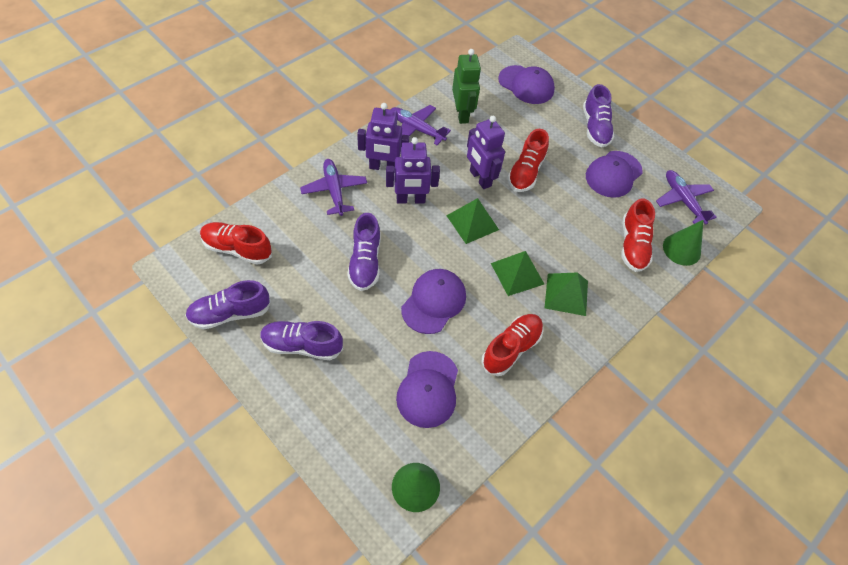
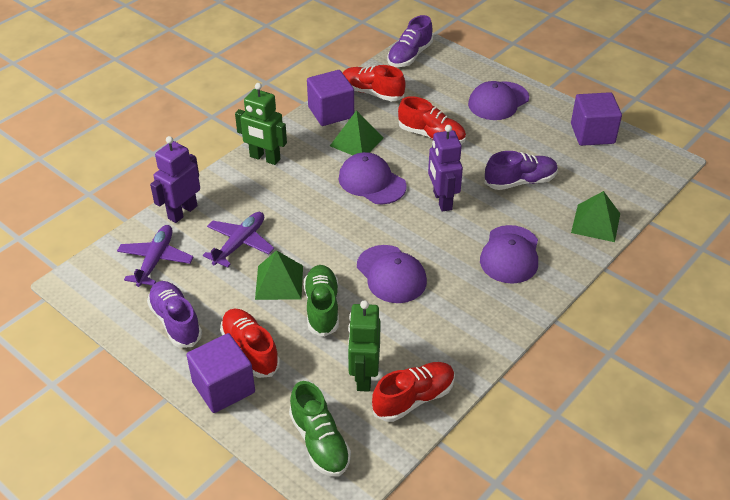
green cone: [392,463,440,512] [663,220,703,266] = 2 -> none = 0
green robot: [452,49,481,124] = 1 -> [235,83,287,165] [348,300,381,392] = 2
green shoe: none = 0 -> [289,381,351,477] [304,265,339,337] = 2
purple cube: none = 0 -> [187,333,255,413] [307,70,354,126] [571,92,622,146] = 3
purple plane: [300,159,367,216] [391,105,451,145] [656,170,717,224] = 3 -> [117,225,193,287] [203,212,274,268] = 2
purple robot: [357,103,410,172] [386,137,440,204] [467,116,505,189] = 3 -> [150,136,200,223] [428,125,463,212] = 2
purple shoe: [185,280,271,329] [260,321,343,360] [347,213,380,291] [583,84,615,148] = 4 -> [147,281,202,348] [387,15,433,67] [485,151,558,190] = 3

